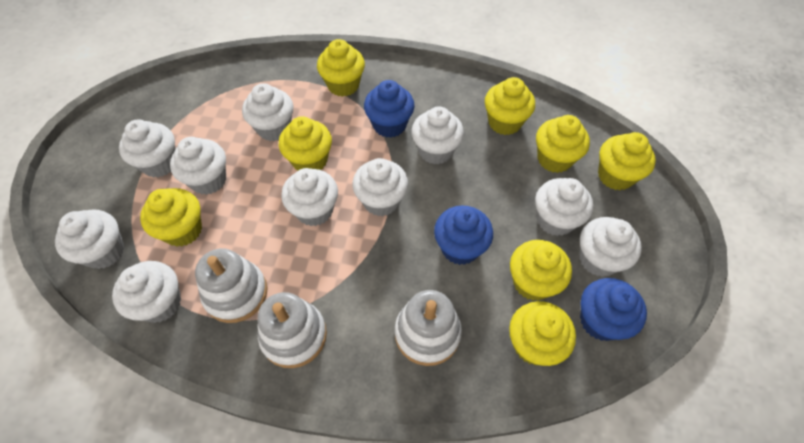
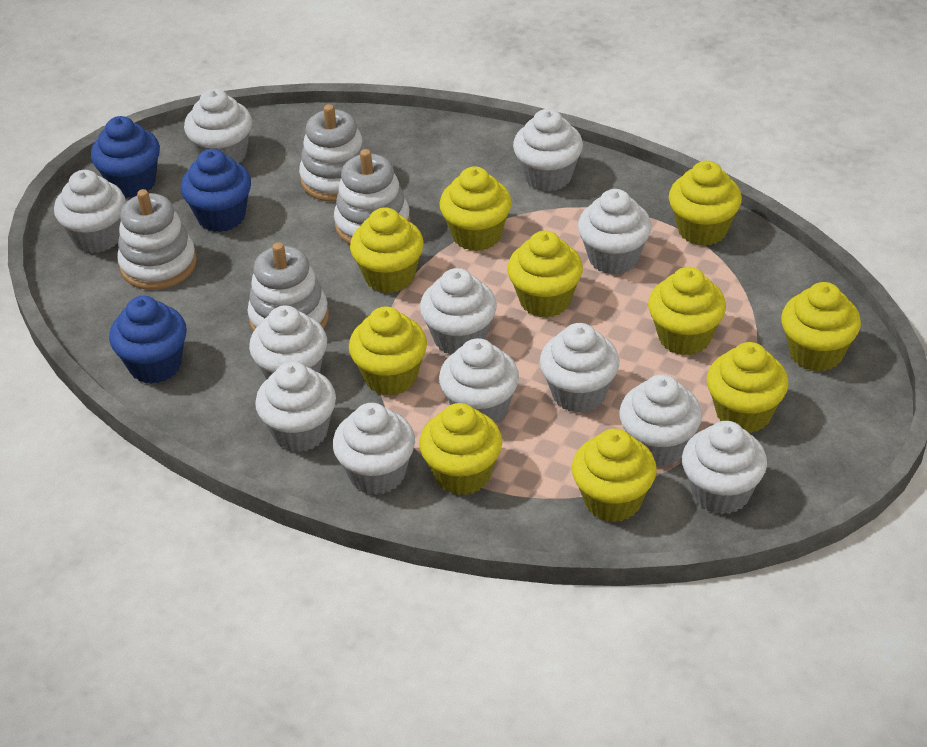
white cupcake: [55,209,124,269] [112,261,181,323] [119,119,176,178] [170,137,226,195] [242,83,293,141] [281,168,338,226] [352,158,408,216] [411,106,464,164] [535,178,593,236] [579,217,642,277] = 10 -> [54,170,126,253] [184,89,252,163] [249,305,327,380] [255,362,336,452] [333,403,415,495] [420,268,497,355] [439,338,519,423] [513,109,583,192] [540,323,619,413] [578,189,651,275] [619,374,702,467] [682,421,767,514] = 12
white stacking toy: [195,248,267,323] [257,292,327,368] [395,290,462,366] = 3 -> [117,189,197,290] [248,242,329,332] [299,104,367,202] [334,149,410,244] = 4
yellow cupcake: [140,188,202,247] [279,116,332,171] [317,39,365,97] [485,77,535,135] [509,301,576,366] [510,240,572,301] [536,115,590,173] [598,132,656,190] = 8 -> [349,307,427,396] [350,207,424,293] [419,403,502,495] [439,166,512,251] [507,231,583,318] [572,429,657,522] [648,267,726,355] [669,161,742,246] [707,342,789,433] [781,282,861,372] = 10

